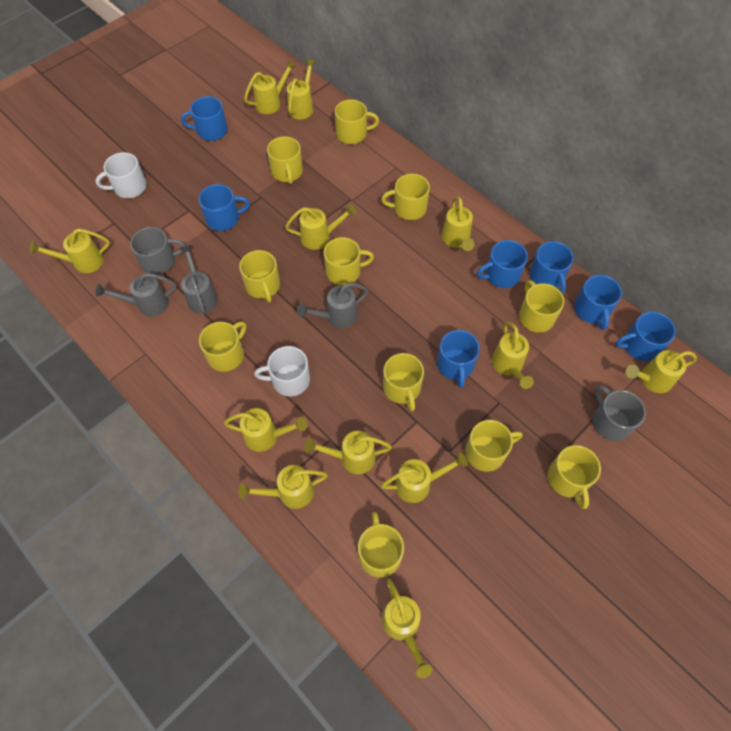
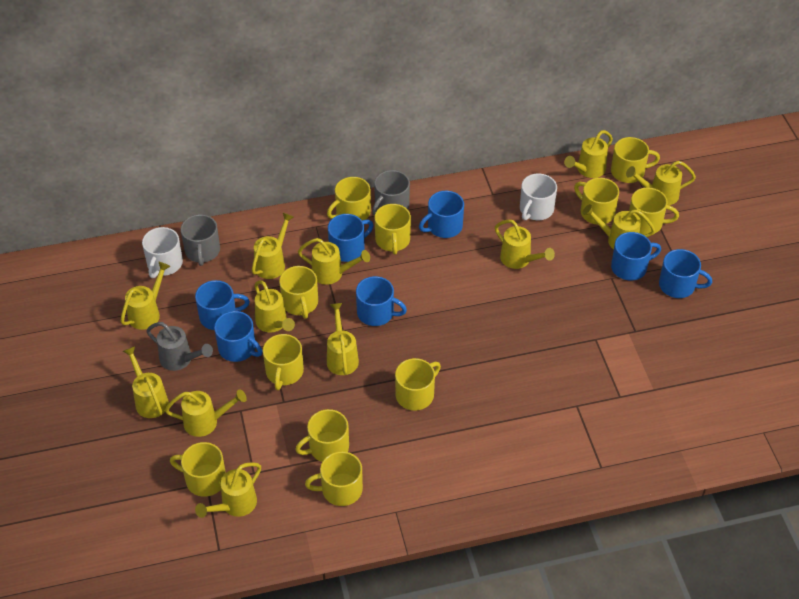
grey watering can: [96,273,177,317] [180,245,218,314] [297,283,369,328] = 3 -> [147,322,213,371] = 1

